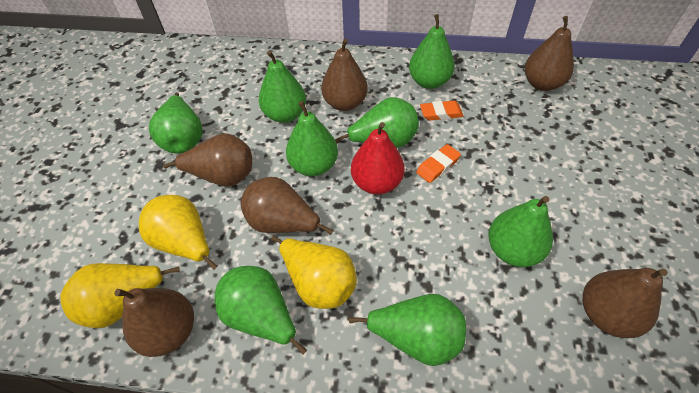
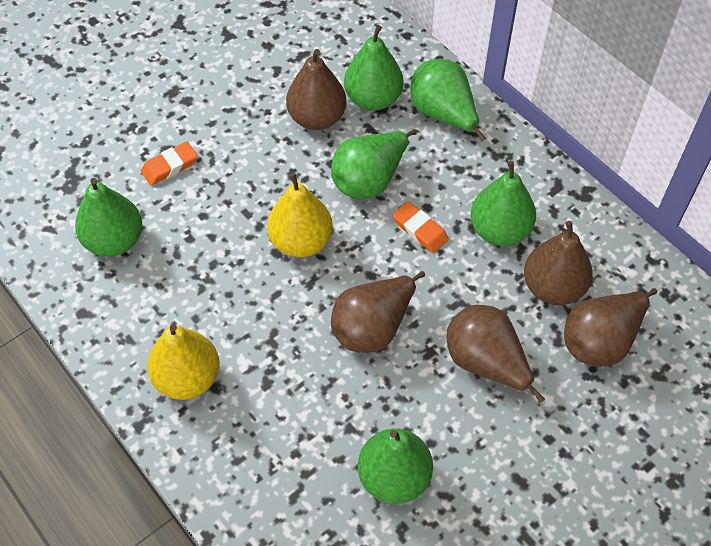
brown pear: [114,288,194,357] [163,133,252,187] [241,177,334,235] [321,39,368,111] [525,16,574,91] [583,268,668,338] = 6 -> [286,49,347,130] [331,271,425,353] [447,305,545,403] [524,221,593,305] [564,288,657,366] = 5
green pear: [149,93,203,154] [215,266,307,354] [259,51,306,123] [286,101,338,176] [335,97,419,148] [349,294,466,366] [409,14,455,89] [489,196,553,267] = 8 -> [75,178,142,257] [331,129,417,199] [344,25,403,111] [358,428,433,504] [410,59,486,142] [471,161,536,246] = 6
red pear: [351,122,405,195] = 1 -> none = 0
yellow pear: [60,263,180,328] [139,195,218,270] [271,236,357,309] = 3 -> [147,324,220,400] [267,173,333,258] = 2

